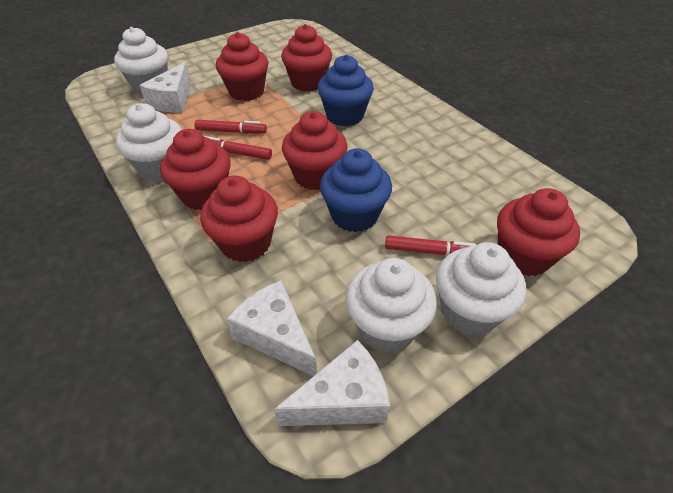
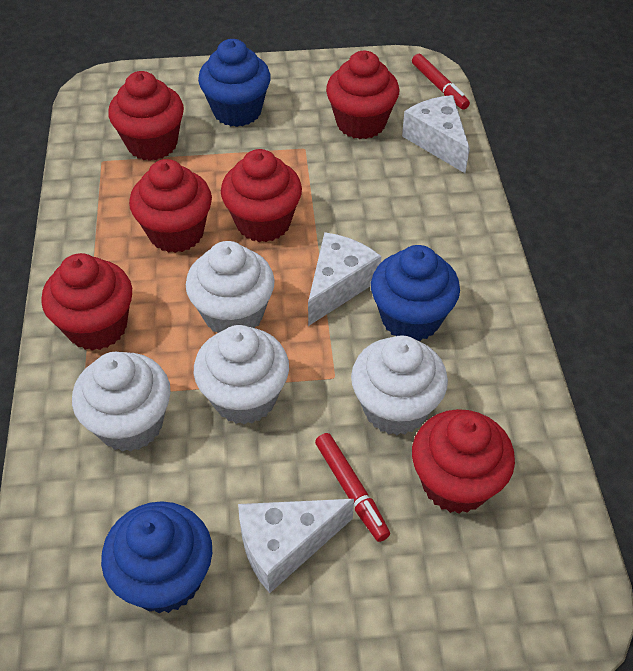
blue cupcake: [318,54,374,127] [320,148,392,232] = 2 -> [101,501,212,613] [198,39,271,127] [371,245,460,341] = 3
red marker: [194,120,267,134] [204,136,272,160] [385,235,476,255] = 3 -> [315,433,390,542] [412,54,470,110] = 2

